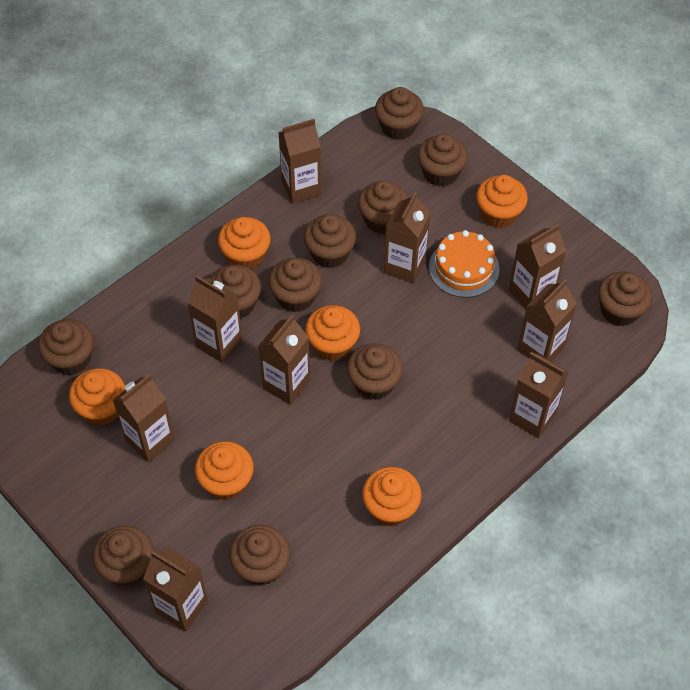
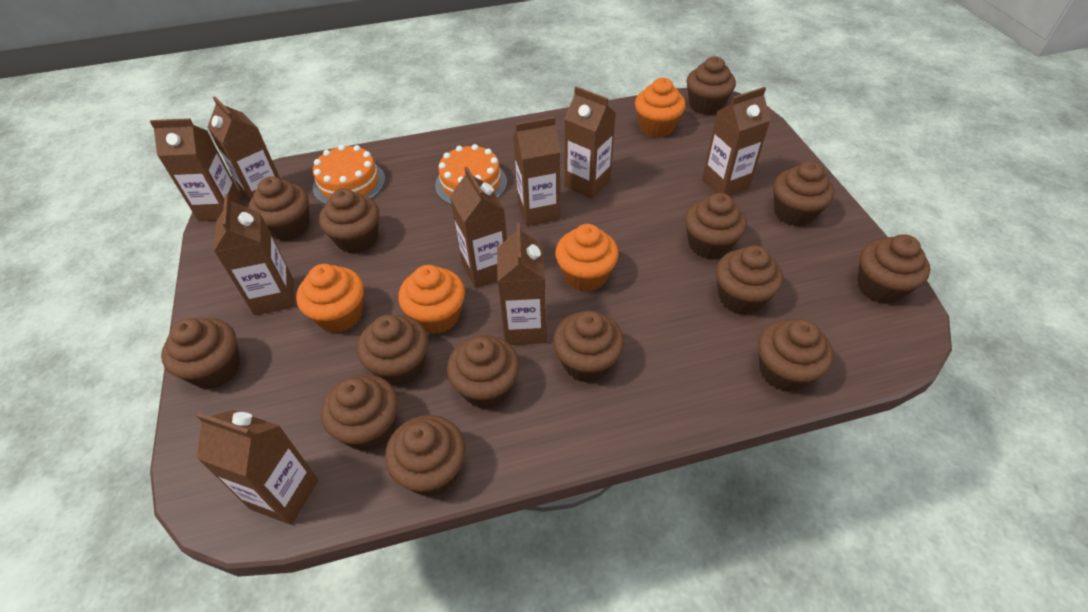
brown cupcake: [38,319,94,375] [92,525,154,586] [210,265,261,319] [229,525,290,586] [268,258,322,312] [304,214,356,268] [347,343,403,400] [358,180,408,234] [375,87,424,140] [418,134,468,187] [598,271,652,326] = 11 -> [161,318,240,389] [248,176,309,241] [319,188,379,254] [321,374,398,451] [357,315,428,386] [385,415,466,496] [447,335,520,409] [553,311,624,383] [685,193,747,260] [686,56,736,115] [716,245,783,315] [758,319,833,392] [773,161,834,227] [857,234,930,304] = 14
orange cake: [429,230,499,298] = 1 -> [313,145,385,204] [435,144,507,205] = 2
orange cupcake: [69,368,125,426] [195,441,254,501] [218,217,270,269] [305,305,360,361] [362,467,421,527] [476,175,528,228] = 6 -> [296,264,364,333] [398,265,465,334] [555,224,619,292] [635,78,685,137] = 4

